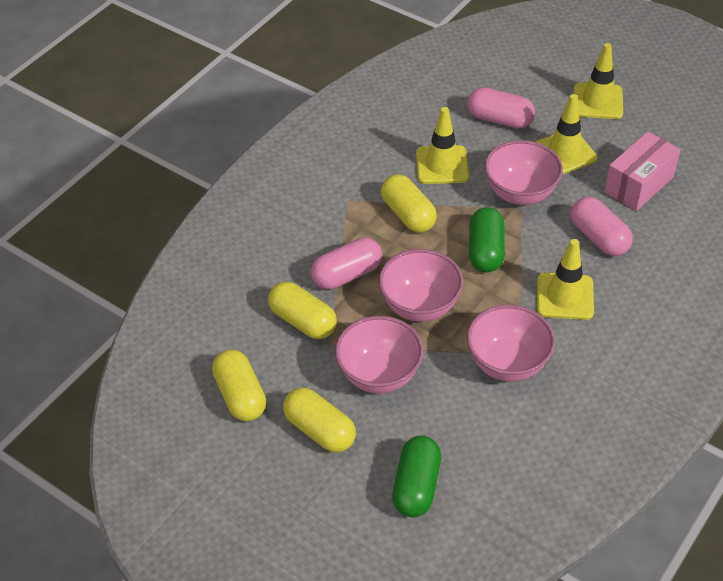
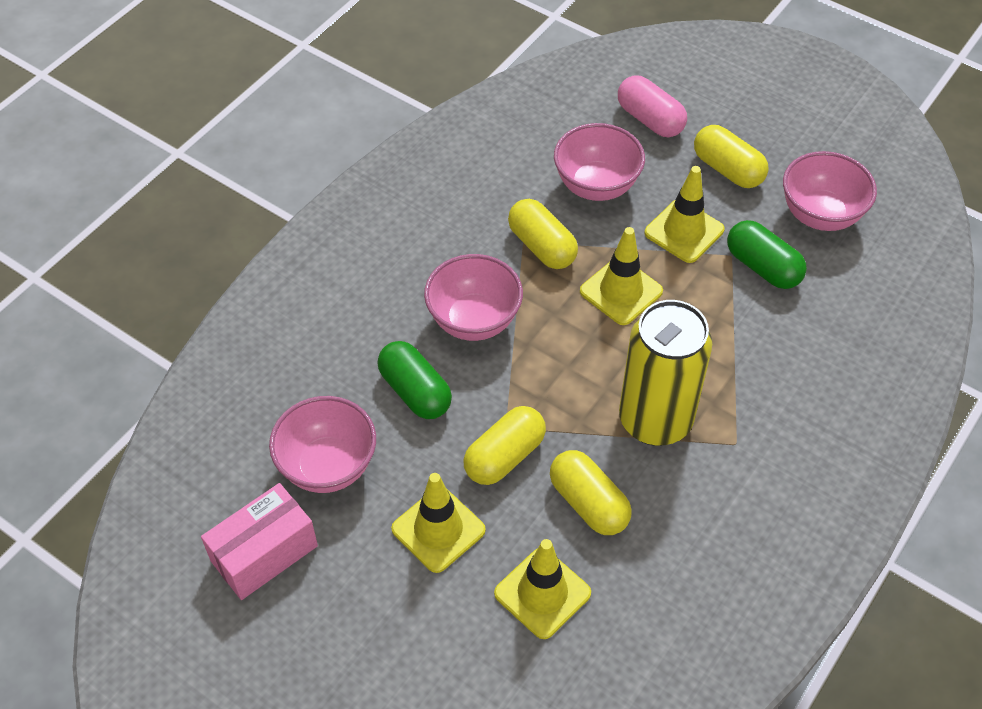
pink capsule: [311,238,382,289] [468,87,535,129] [571,197,633,256] = 3 -> [618,75,687,137] = 1
yellow can: none = 0 -> [619,300,712,446] = 1

